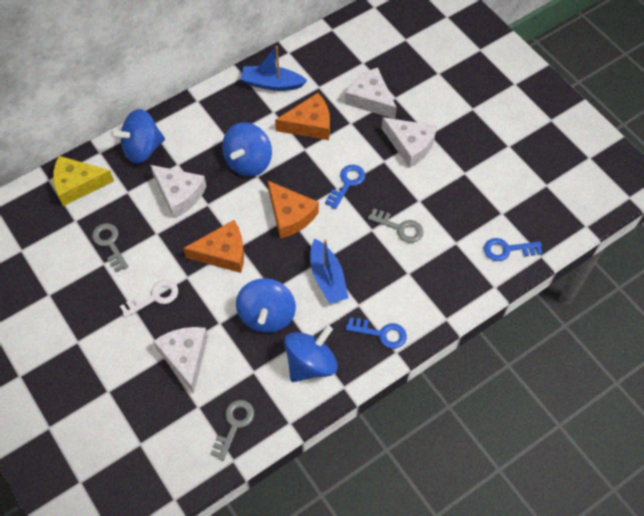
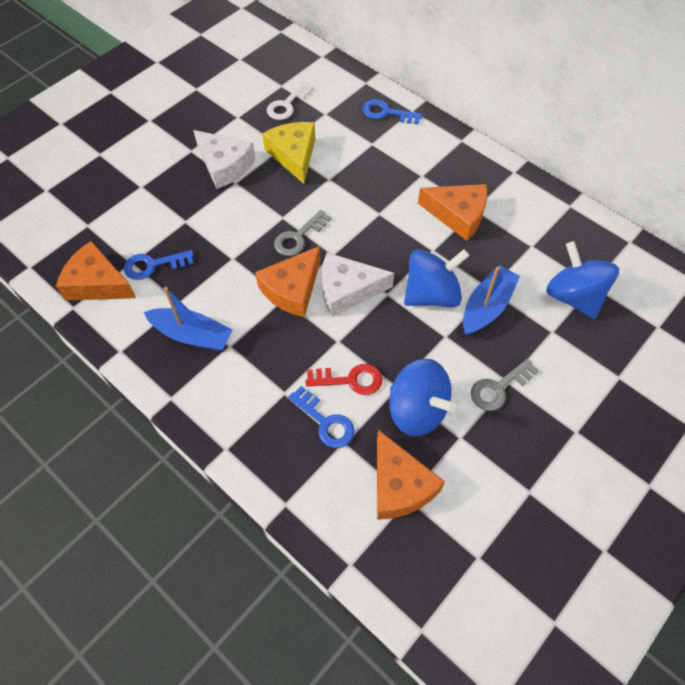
blue spinning top: [110,109,165,164] [222,122,272,177] [236,278,296,333] [284,325,338,382] = 4 -> [389,359,456,436] [404,249,470,308] [546,241,619,319] = 3
grey key: [92,223,128,272] [211,400,254,461] [368,209,423,243] = 3 -> [274,210,331,256] [471,359,539,411] = 2
orange cheese: [183,220,244,273] [268,181,319,238] [275,93,330,140] = 3 -> [56,241,136,300] [255,246,321,318] [377,430,445,520] [418,184,487,241] = 4
red key: none = 0 -> [305,364,383,395] = 1
white cheese: [150,165,207,218] [153,327,208,393] [345,67,397,119] [382,117,437,168] = 4 -> [193,130,255,189] [322,252,394,317] = 2

